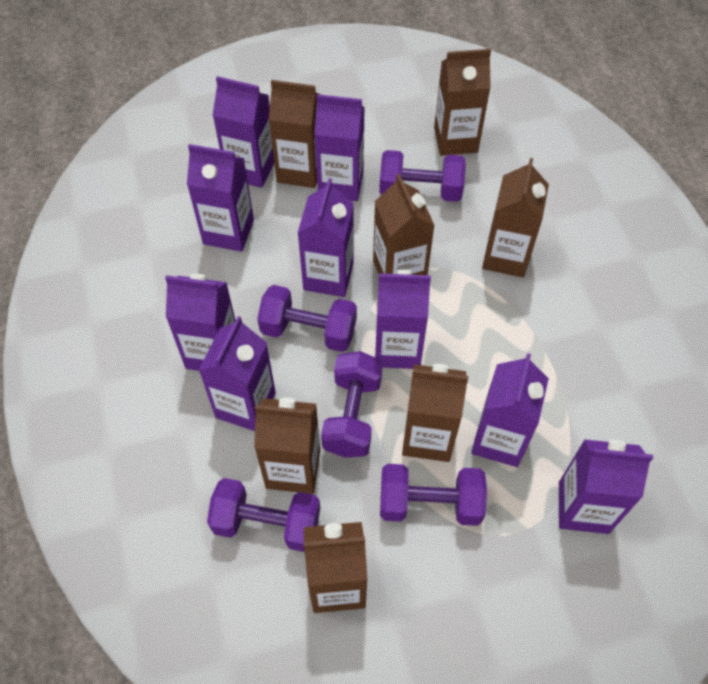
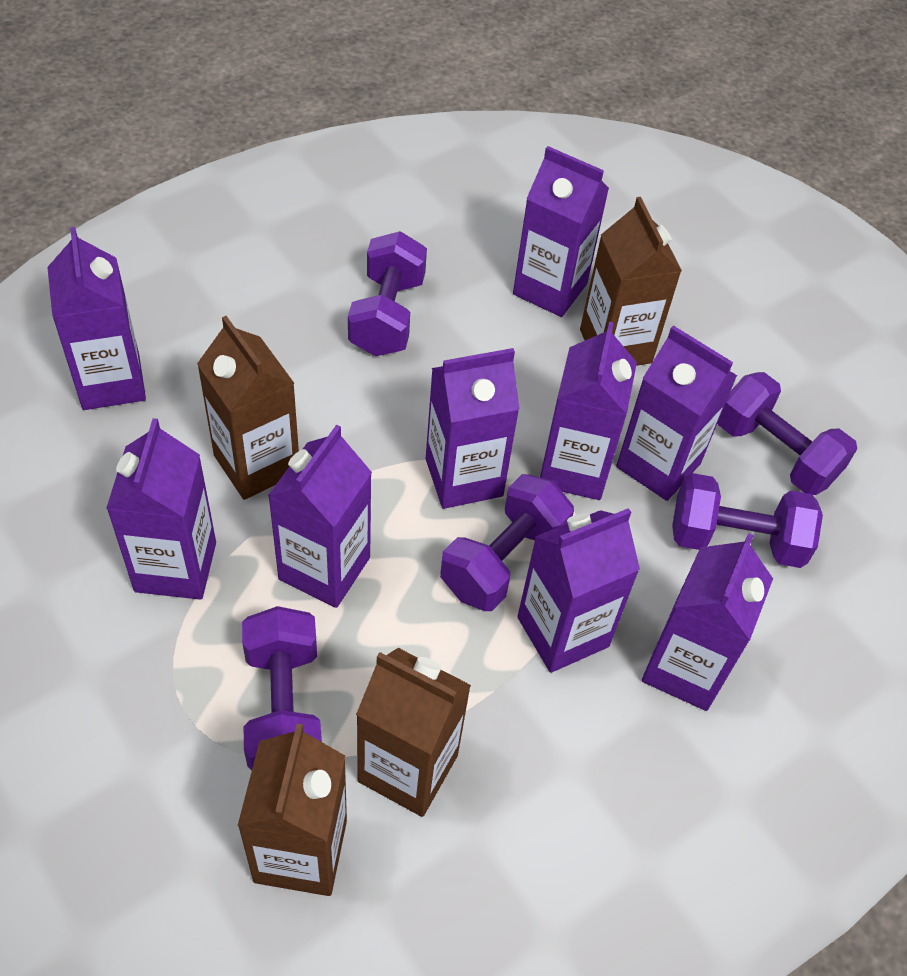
brown carton: [254,398,320,494] [269,80,321,188] [304,522,368,613] [373,174,435,275] [402,364,468,462] [434,49,491,156] [482,158,549,278] = 7 -> [197,316,299,500] [237,724,347,896] [356,648,471,817] [580,197,682,366] = 4

